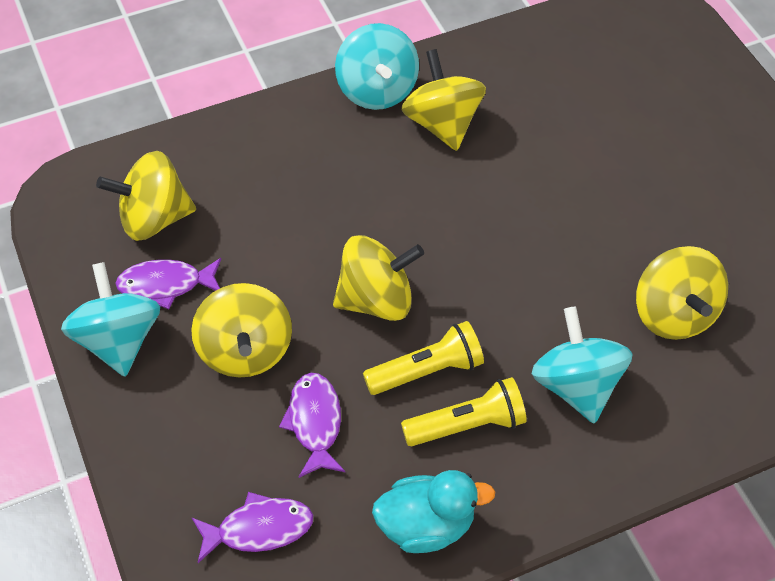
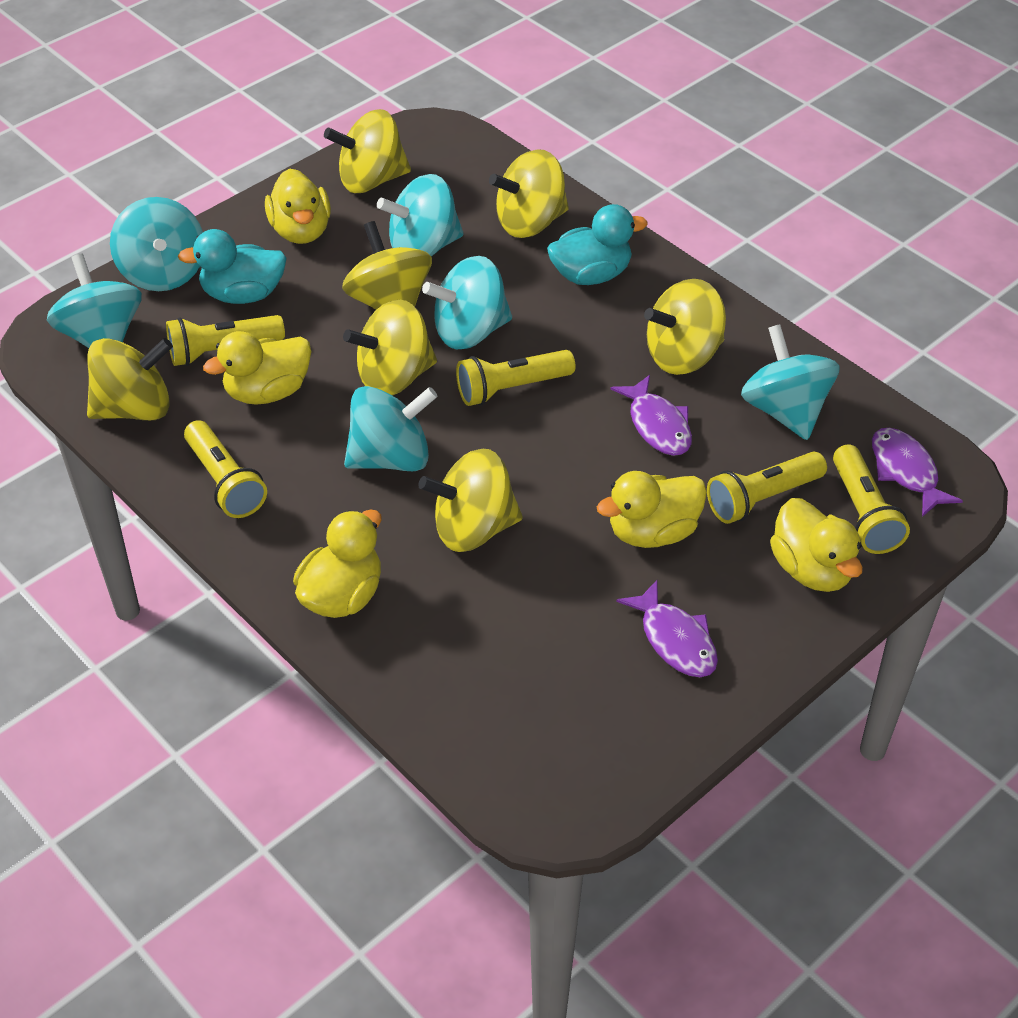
turquoise duck: [372,470,495,553] = 1 -> [178,229,287,304] [547,204,648,285] = 2
turquoise spinning top: [61,262,160,377] [335,23,419,110] [532,307,632,423] = 3 -> [47,254,142,348] [110,197,203,291] [344,386,438,471] [377,174,464,256] [422,256,512,349] [741,324,840,440] = 6
yellow duck: none = 0 -> [203,331,311,405] [265,168,331,244] [293,509,382,618] [597,471,707,548] [770,498,863,592] = 5
yellow flashlight: [363,321,484,395] [401,377,527,446] = 2 -> [166,315,285,366] [184,420,267,518] [456,350,576,406] [707,452,827,524] [833,444,910,554] = 5
yellow spinning top: [96,151,196,241] [191,283,292,378] [333,235,424,321] [401,49,486,151] [636,246,728,340] = 5 -> [87,338,173,420] [324,109,411,193] [342,221,432,310] [343,300,437,395] [418,449,523,552] [489,149,569,238] [644,279,726,375] = 7

